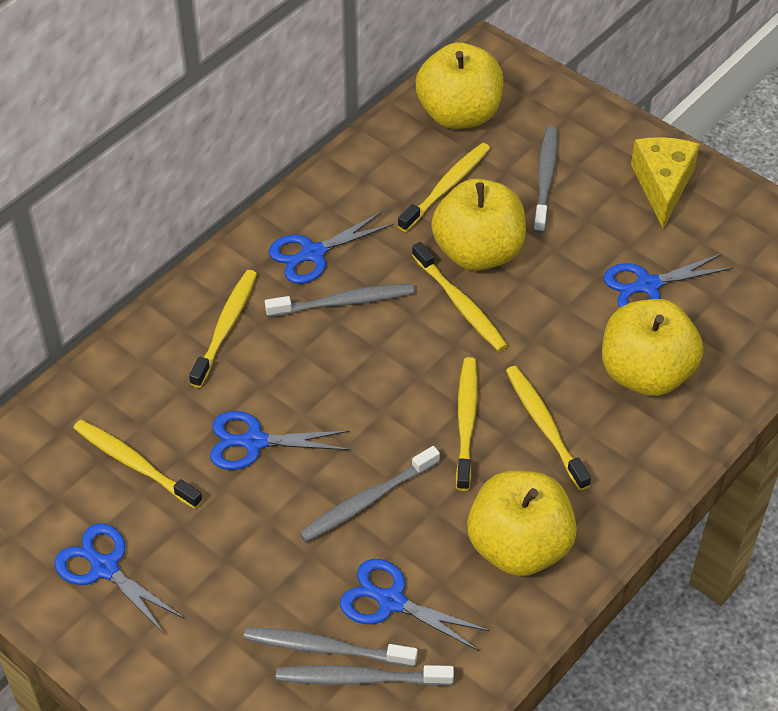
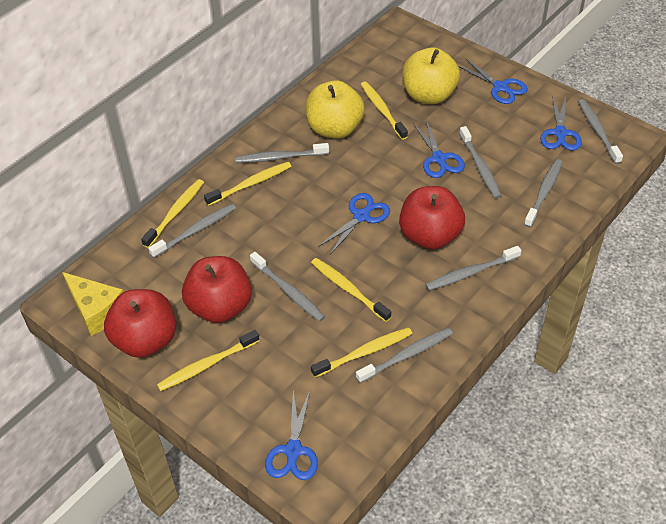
grey toothbrush: [244,627,418,667] [265,284,415,317] [276,665,454,686] [299,446,440,542] [533,126,558,233] = 5 -> [148,204,236,258] [235,143,329,163] [250,252,325,322] [356,327,453,383] [425,246,522,291] [459,126,502,199] [524,159,563,228] [578,99,623,164] = 8
red apple: none = 0 -> [104,289,176,358] [182,256,252,323] [399,186,465,249] = 3
yellow apple: [415,42,504,129] [431,178,526,271] [467,470,577,576] [602,299,703,396] = 4 -> [306,81,365,139] [403,47,460,104] = 2

